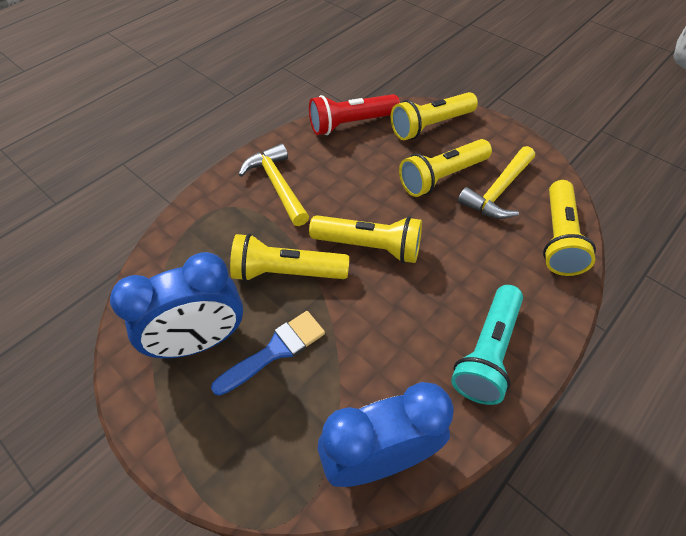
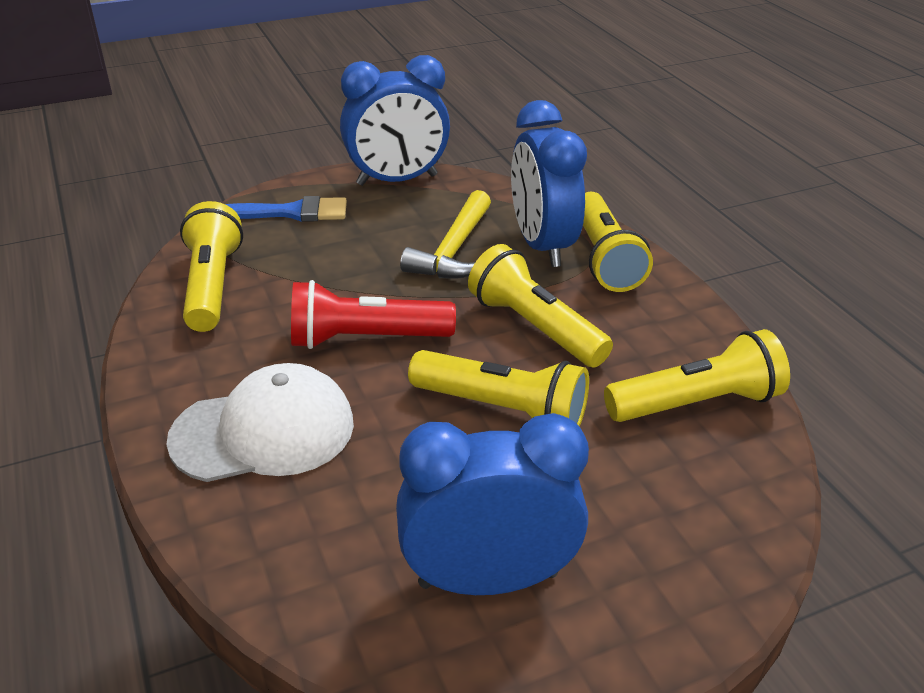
blue clock: [110,252,243,358] [317,382,453,487] = 2 -> [340,55,450,186] [396,413,589,595] [511,100,587,267] = 3
turquoise flashlight: [451,285,523,405] = 1 -> none = 0
white cap: none = 0 -> [166,363,354,482] = 1
yellow hammer: [238,144,309,226] [458,146,535,219] = 2 -> [400,190,491,279] = 1

